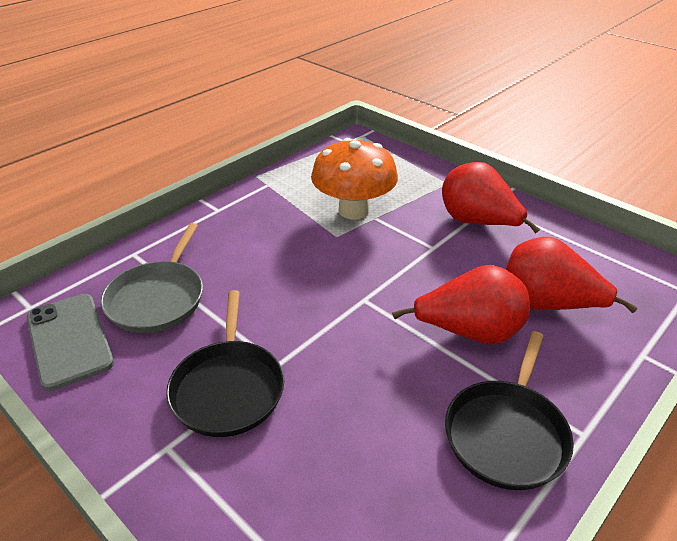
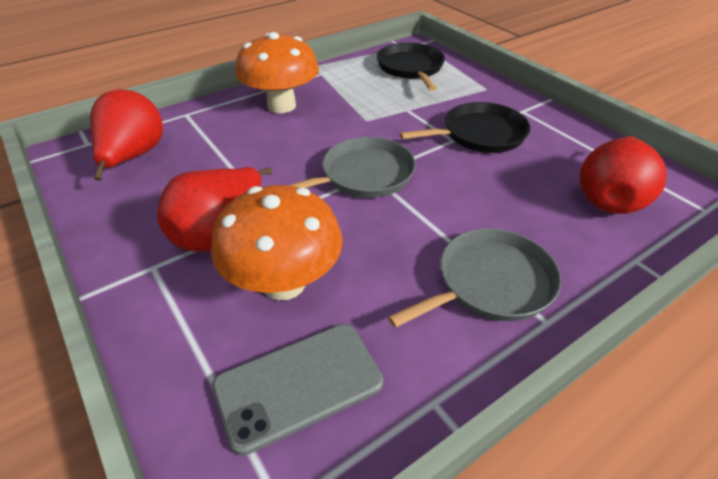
grey pan: [101,223,203,333] = 1 -> [290,137,416,198] [388,228,562,328] = 2
orange mushroom: [311,138,398,220] = 1 -> [211,185,343,300] [235,32,319,113] = 2

